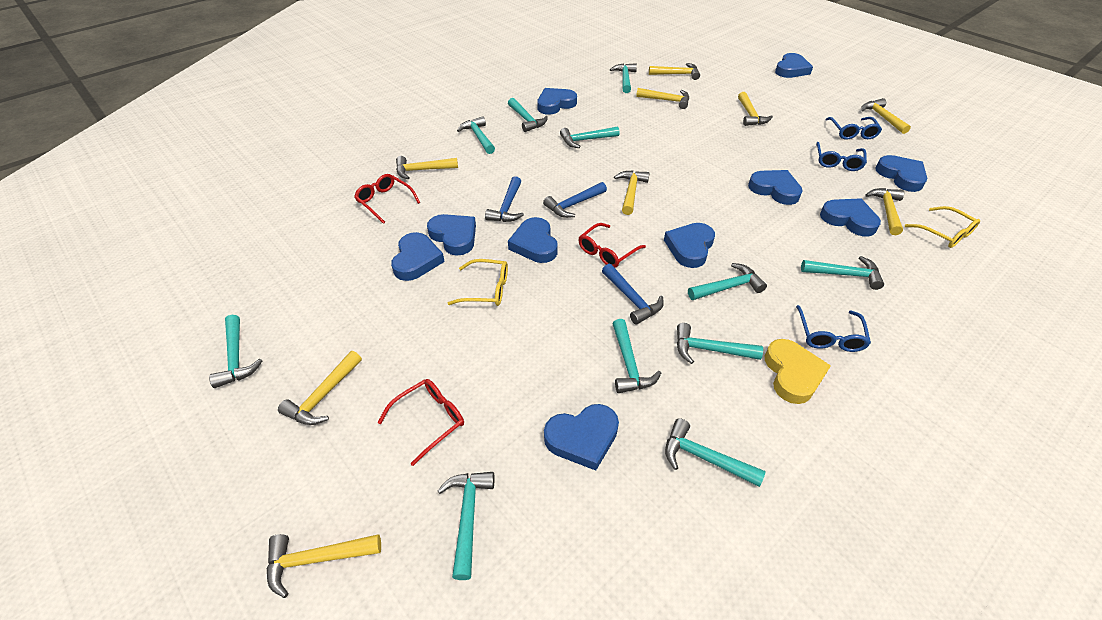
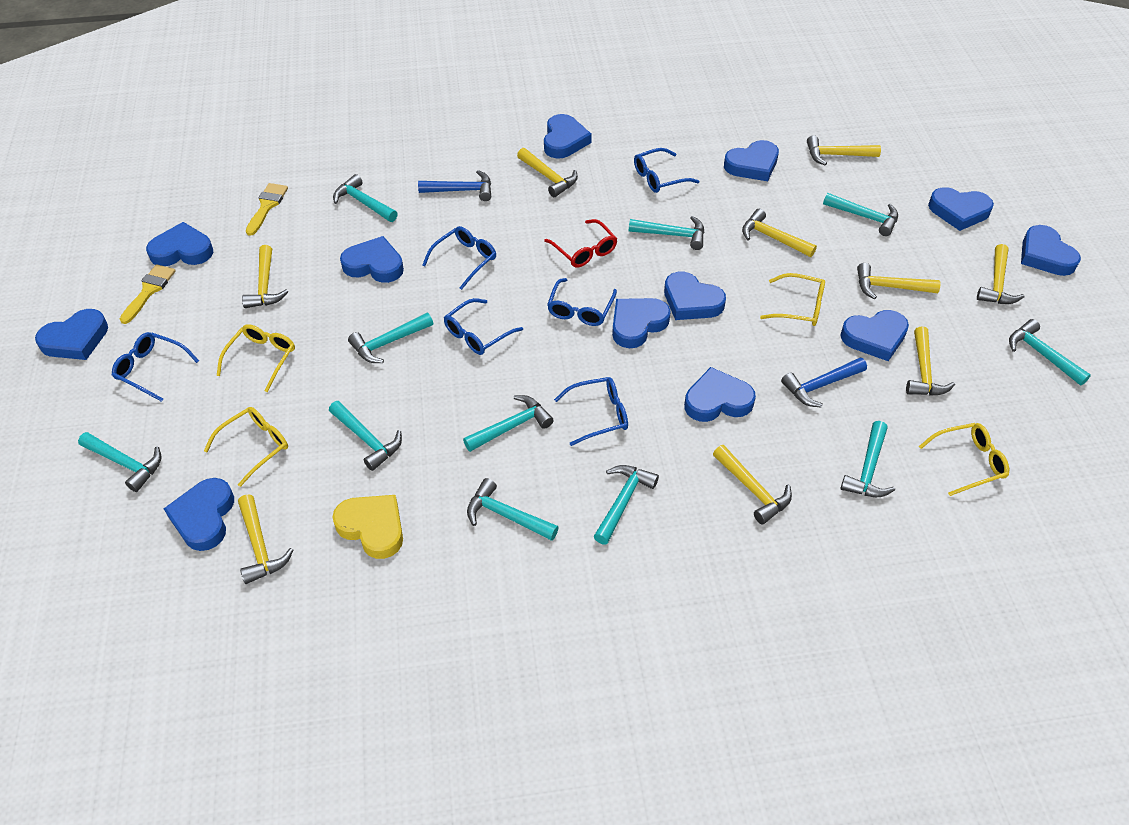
blue glasses: [796,305,871,352] [816,142,867,171] [825,117,882,140] = 3 -> [112,332,199,402] [423,226,496,290] [444,298,523,355] [547,278,617,326] [554,377,628,446] [634,148,699,193] = 6
blue hammer: [485,176,524,222] [543,182,607,218] [602,264,664,325] = 3 -> [418,170,491,201] [781,357,867,408] = 2
blue heart: [391,232,445,281] [427,214,476,256] [508,217,558,263] [537,88,577,115] [544,404,619,471] [664,223,715,268] [748,170,803,205] [775,53,813,78] [820,198,881,237] [875,155,927,192] = 10 -> [35,309,108,360] [146,222,213,266] [164,478,234,551] [340,236,404,283] [544,114,592,159] [612,298,671,348] [664,272,726,320] [684,367,756,422] [724,140,779,181] [840,310,909,361] [928,187,994,231] [1021,225,1081,276] = 12
red glasses: [354,174,420,224] [378,379,464,466] [578,223,646,268] = 3 -> [544,219,617,268] = 1
yellow brush: none = 0 -> [120,264,176,324] [246,183,288,236] = 2
yellow glasses: [448,259,508,306] [905,206,980,248] = 2 -> [204,407,288,487] [217,324,295,392] [760,273,825,326] [919,423,1009,496] = 4

